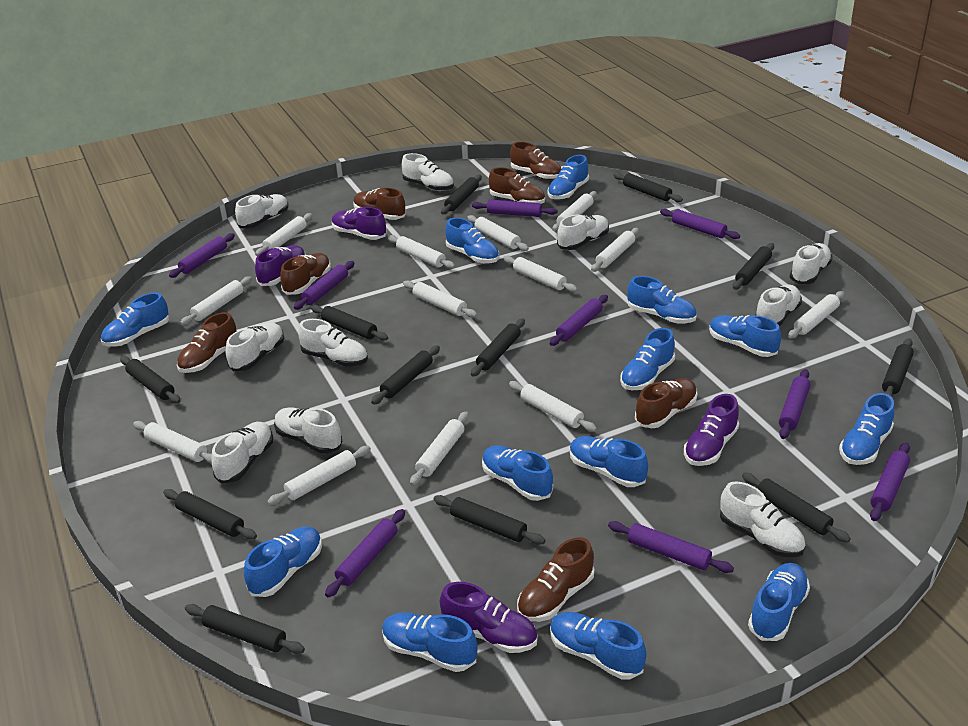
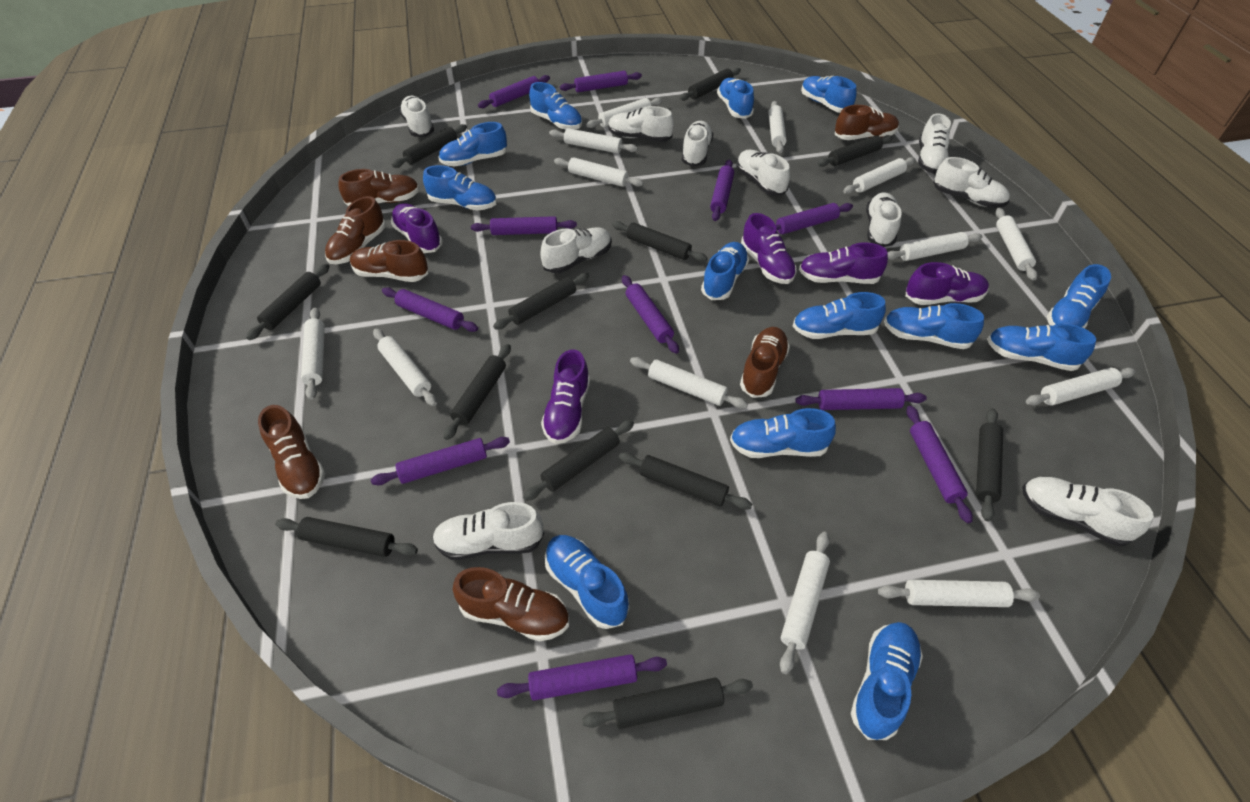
purple rolling pin: [169,233,235,278] [294,261,354,310] [325,509,405,597] [472,200,557,217] [550,295,608,346] [608,521,734,573] [660,209,740,239] [779,369,811,439] [870,443,910,521] = 9 -> [371,437,510,485] [382,287,478,332] [471,216,577,235] [478,75,550,108] [497,654,667,701] [560,71,642,92] [622,275,679,354] [710,160,734,221] [776,203,853,234] [795,388,927,410] [906,406,973,523] = 11
purple shoe: [255,245,306,286] [332,207,387,240] [440,582,538,653] [684,394,739,466] = 4 -> [391,203,443,253] [541,349,590,444] [741,213,797,284] [799,242,888,284] [905,262,989,305] = 5

